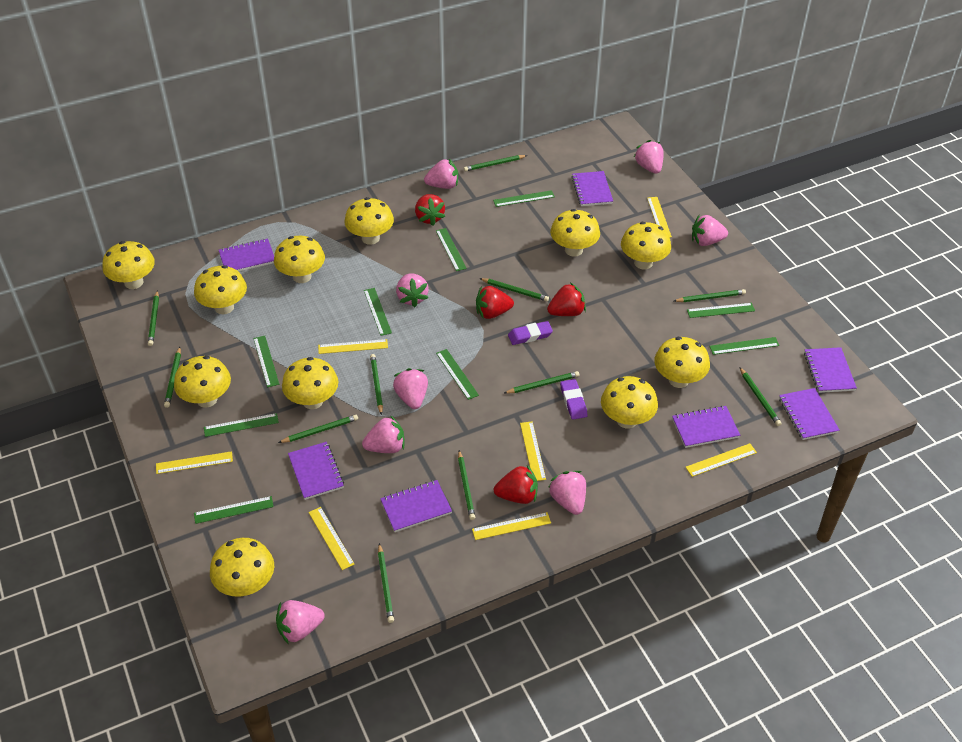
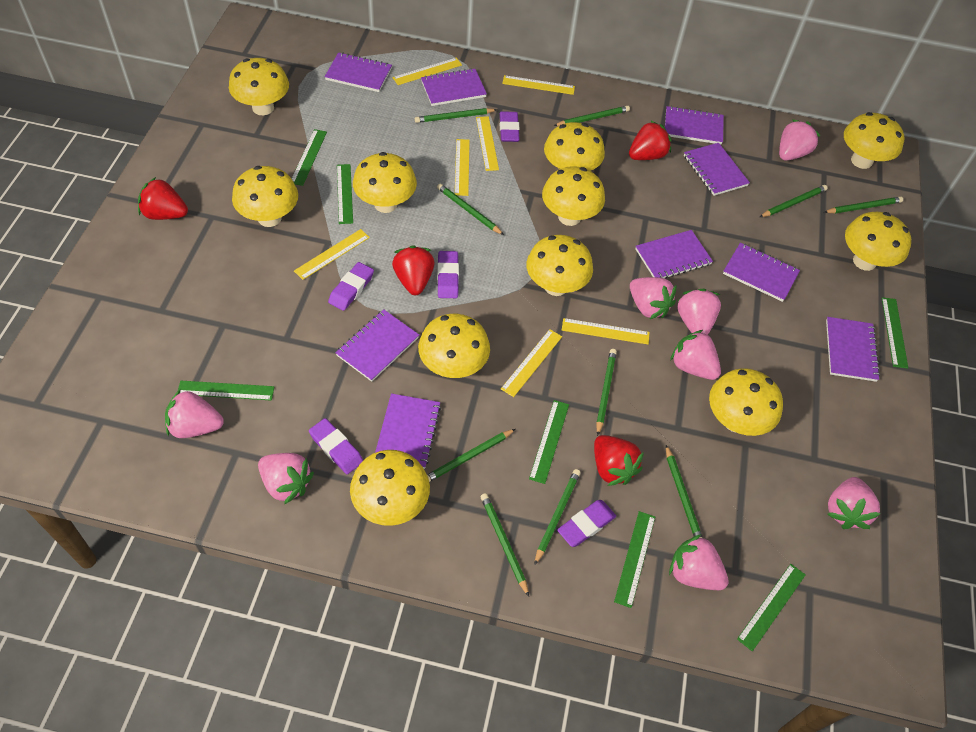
green pencil: [148,290,159,346] [164,347,181,408] [278,415,358,443] [370,354,383,415] [378,543,394,623] [458,450,475,520] [464,155,527,171] [479,278,549,301] [504,371,579,394] [674,289,746,302] [740,367,782,426] = 11 -> [415,108,497,123] [427,429,515,482] [437,183,504,235] [480,493,529,597] [534,469,581,565] [553,106,630,126] [596,349,617,436] [666,445,703,538] [760,185,828,217] [824,197,903,214] = 10
green ruler: [194,496,274,524] [204,413,279,437] [253,336,279,387] [364,288,392,336] [436,228,467,271] [436,349,479,400] [493,190,555,207] [687,303,755,318] [709,337,779,355] = 9 -> [178,381,274,401] [292,129,327,186] [337,164,353,224] [529,400,569,484] [614,511,655,608] [737,564,806,651] [882,297,908,369] = 7
purple eraser: [508,321,553,345] [560,379,587,420] = 2 -> [309,418,363,474] [328,262,374,311] [437,251,459,298] [500,111,520,142] [557,500,616,547] = 5
purple notebook: [219,238,274,272] [288,442,344,500] [380,480,452,532] [571,171,613,206] [672,405,740,448] [779,388,840,440] [804,347,857,393] = 7 -> [325,52,392,92] [335,309,419,382] [375,393,441,469] [421,68,487,106] [635,230,713,279] [665,106,724,145] [684,143,750,196] [723,243,800,302] [826,317,880,382] = 9

